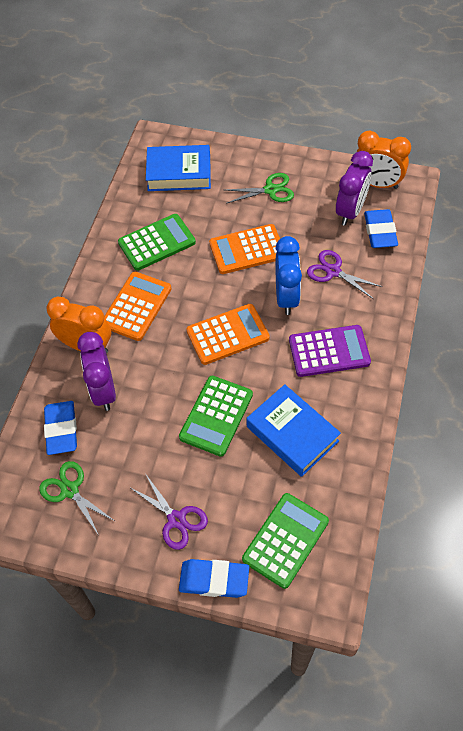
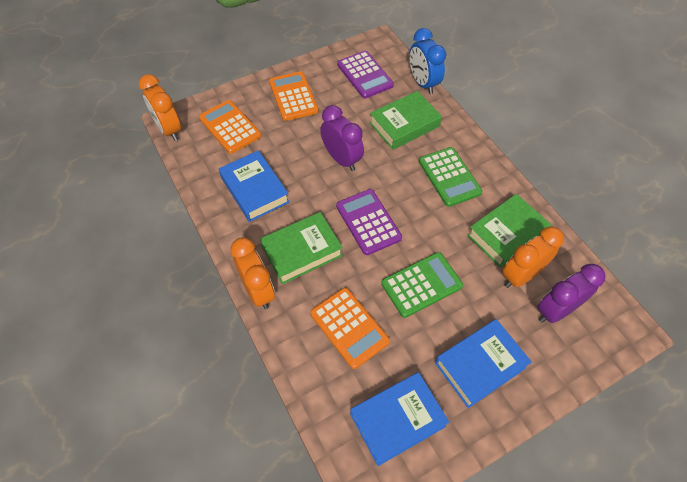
blue book: [146,145,211,191] [246,384,341,477] = 2 -> [219,150,289,222] [350,372,449,466] [435,319,532,408] = 3
blue eraser: [44,401,77,455] [179,559,249,598] [364,209,398,248] = 3 -> none = 0
green book: none = 0 -> [260,212,343,284] [369,91,442,150] [467,194,551,268] = 3
green calculator: [118,214,196,271] [179,376,253,457] [242,493,329,589] = 3 -> [381,252,463,318] [419,147,482,207] = 2
green scissors: [39,461,116,534] [226,173,294,204] = 2 -> none = 0
orange clock: [47,296,111,353] [357,131,411,189] = 2 -> [139,74,181,141] [230,238,275,309] [502,227,564,288] = 3
purple calculator: [289,325,371,377] = 1 -> [336,189,402,255] [337,51,394,98] = 2
purple scissors: [129,473,208,550] [307,250,382,299] = 2 -> none = 0

